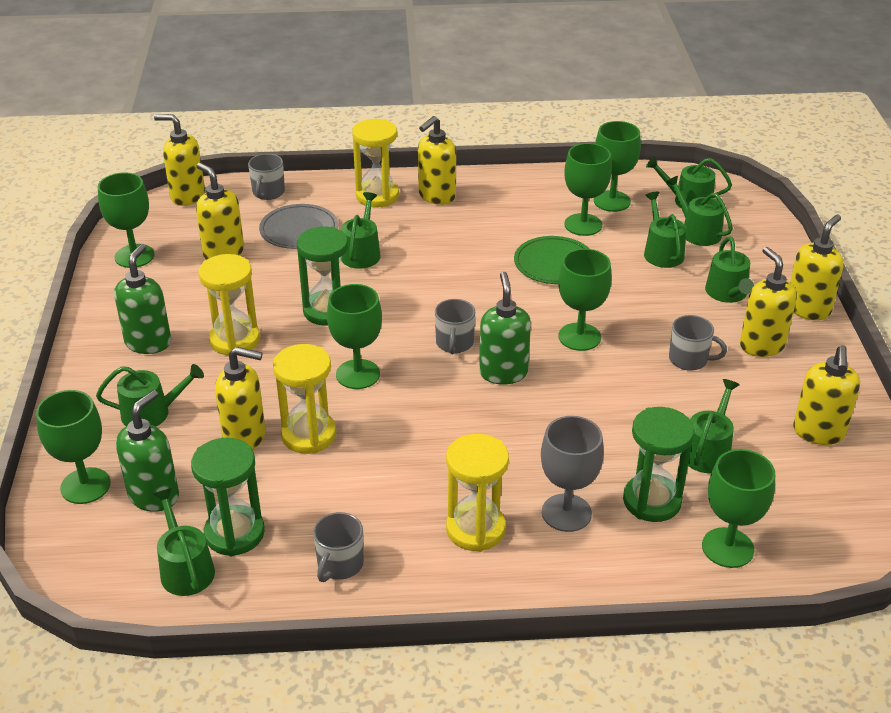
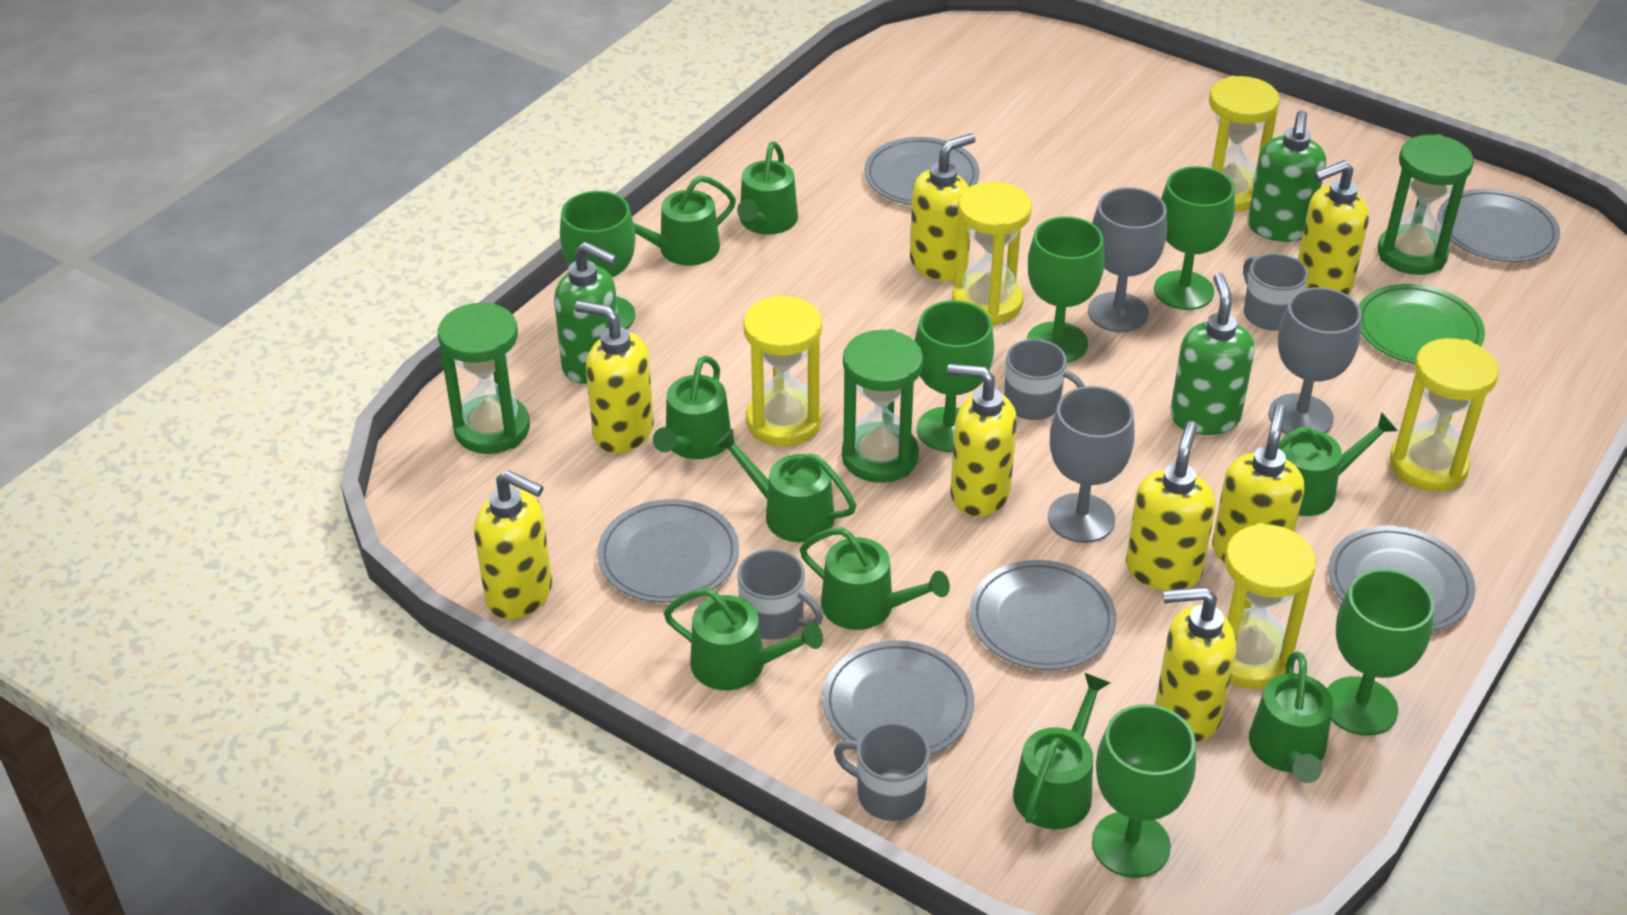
green goblet: [36,390,111,504] [98,172,155,268] [327,284,382,389] [558,249,612,351] [564,143,612,236] [594,121,641,212] [702,449,775,568] = 7 -> [560,191,636,329] [914,300,994,452] [1027,216,1105,363] [1092,704,1196,878] [1154,166,1235,310] [1327,569,1434,736] = 6
green watering can: [96,364,204,427] [153,488,215,596] [341,192,381,269] [644,192,686,268] [646,157,732,209] [665,176,733,246] [688,379,740,473] [705,236,754,303] = 8 -> [634,176,736,265] [653,356,731,459] [664,588,823,690] [715,429,856,542] [737,141,798,235] [800,527,950,630] [1013,672,1110,829] [1249,651,1333,783] [1278,412,1398,516] = 9
grey goblet: [541,416,604,532] = 1 -> [1048,386,1135,543] [1088,187,1167,332] [1269,287,1361,434] = 3
grey plate: [259,204,338,249] = 1 -> [597,499,739,603] [822,640,974,755] [864,137,980,205] [970,560,1116,670] [1328,526,1475,631] [1438,189,1560,262] = 6
yellow hourglass: [199,254,260,355] [273,344,336,454] [352,119,399,208] [446,434,509,552] = 4 -> [743,295,822,447] [952,182,1032,326] [1208,76,1280,212] [1225,523,1316,689] [1390,338,1499,492] = 5
yellow soap dispenser: [154,114,205,206] [196,163,244,260] [215,347,265,450] [418,116,456,205] [740,247,797,357] [790,214,843,320] [793,345,860,445] = 7 -> [474,470,552,620] [575,301,654,453] [910,133,976,281] [947,364,1017,517] [1126,421,1216,591] [1156,587,1236,742] [1212,404,1304,563] [1298,160,1369,295] = 8

